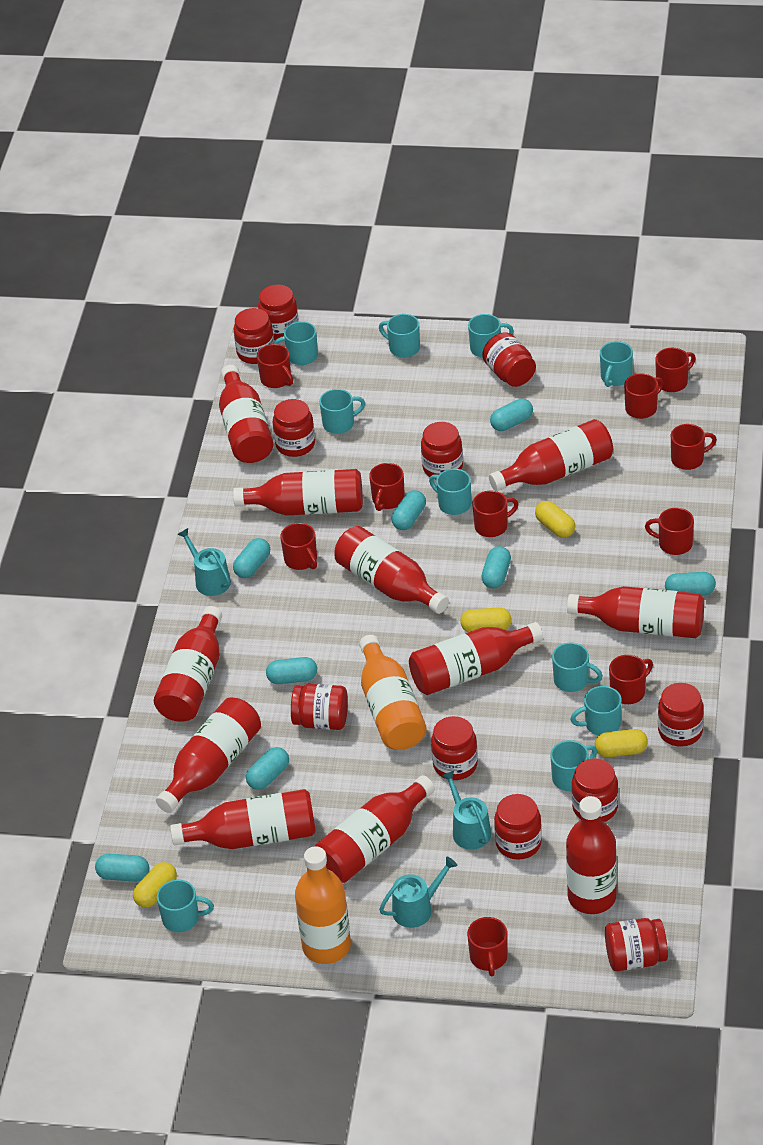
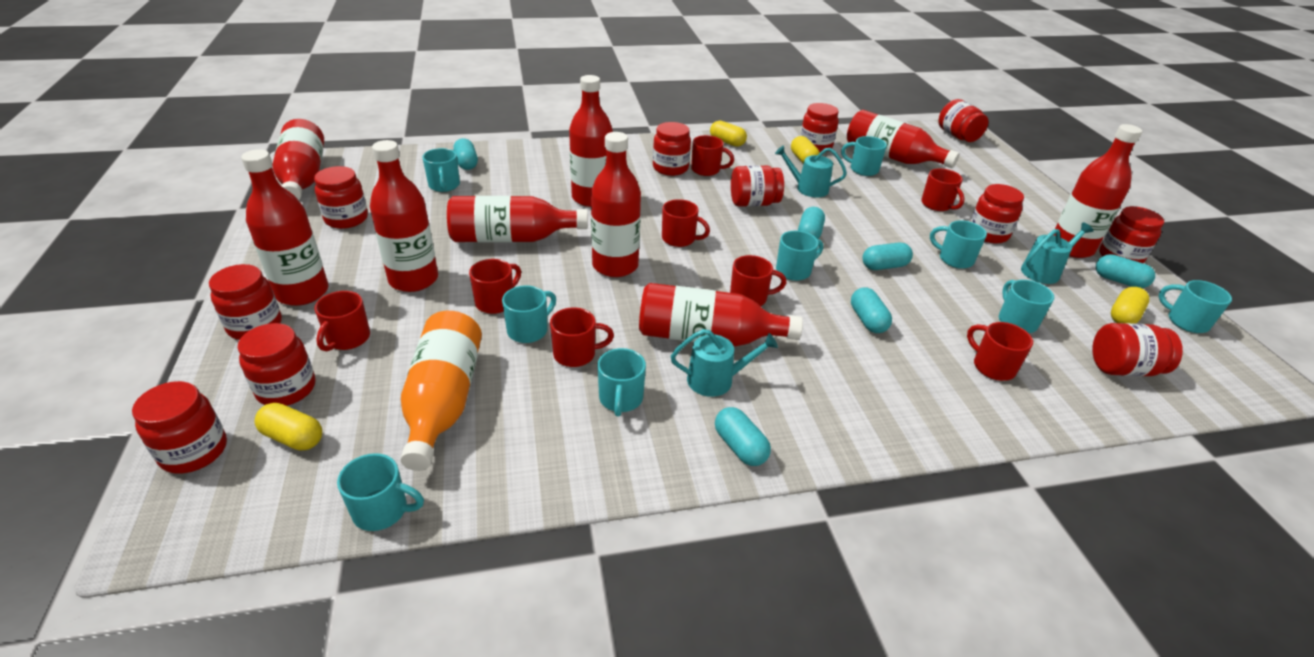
orange bottle: [295,846,351,964] [359,635,427,750] = 2 -> [400,311,482,471] = 1
red bottle: [154,606,222,722] [156,697,261,813] [170,789,316,849] [219,365,273,463] [233,469,363,516] [315,775,435,883] [334,526,449,614] [409,622,543,695] [489,419,613,491] [566,796,617,914] [567,586,704,638] = 11 -> [241,149,328,306] [272,119,324,200] [370,140,438,292] [447,196,588,242] [569,75,613,207] [591,132,641,277] [639,283,803,347] [847,110,960,168] [1054,124,1142,258] = 9
red mug: [257,344,293,388] [280,523,317,570] [369,463,405,511] [467,917,508,976] [472,491,519,537] [609,655,653,704] [624,374,663,419] [645,508,694,555] [655,348,696,392] [671,424,717,470] = 10 -> [314,291,370,352] [469,259,521,314] [550,307,614,367] [662,199,710,247] [691,135,734,176] [730,255,786,306] [921,168,965,211] [967,322,1033,381] = 8
turquoise capsule: [95,854,149,882] [233,538,270,578] [246,747,289,790] [266,657,317,684] [392,490,426,530] [481,546,511,588] [490,399,533,431] [665,572,716,596] = 8 -> [453,138,478,170] [715,407,771,466] [798,207,825,239] [851,287,892,333] [863,243,913,270] [1096,254,1155,288] = 6
turquoise mug: [157,879,214,932] [273,321,318,365] [319,389,365,434] [379,314,420,358] [429,469,471,515] [468,314,514,358] [550,740,597,791] [552,643,603,692] [570,686,622,736] [600,341,633,387] = 10 -> [337,453,424,531] [422,148,460,192] [502,286,556,343] [598,348,646,417] [776,230,823,281] [841,136,887,176] [930,220,987,269] [999,280,1054,333] [1158,280,1232,333] = 9

